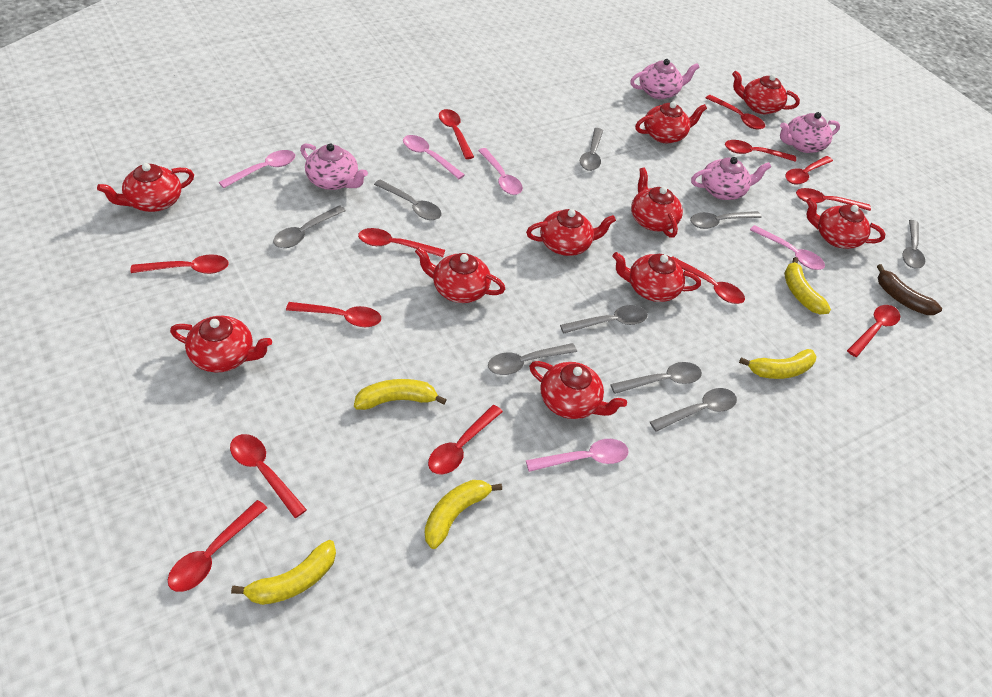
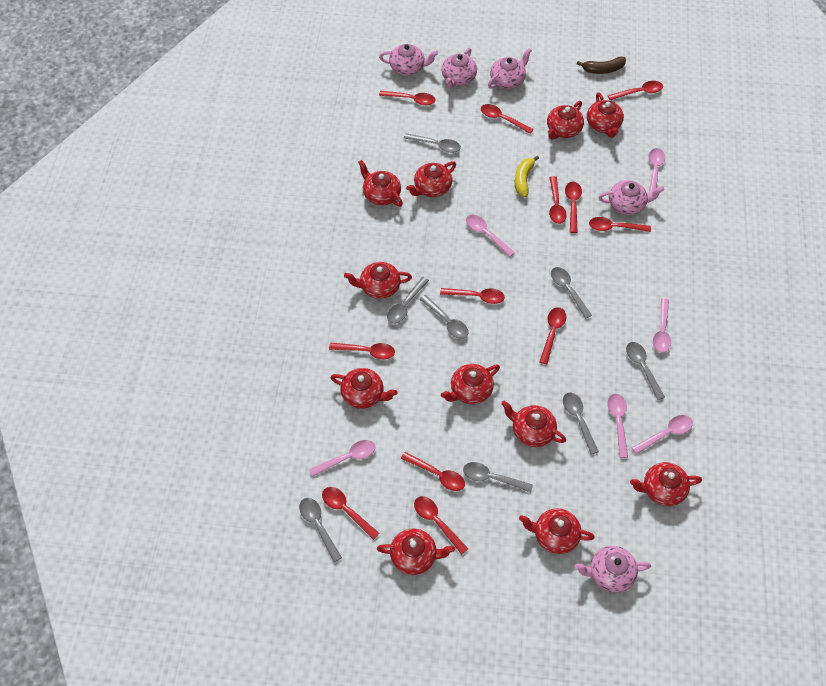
grey spoon: [273,205,346,248] [374,180,442,220] [488,343,577,375] [560,305,648,334] [580,128,603,171] [610,362,702,394] [650,388,737,432] [690,211,762,229] [902,220,925,269] = 9 -> [299,498,342,562] [387,277,429,323] [403,133,461,153] [420,295,468,339] [463,462,533,492] [551,267,592,319] [563,392,599,455] [626,342,665,400] = 8
pink spoon: [219,150,295,188] [403,135,465,179] [478,148,523,195] [526,439,629,472] [750,225,825,270] = 5 -> [309,440,375,477] [466,215,515,257] [607,394,628,458] [631,415,693,455] [649,148,665,193] [653,298,671,353] = 6
pink teapot: [300,143,368,190] [630,59,700,99] [691,157,771,200] [780,112,840,153] = 4 -> [379,44,438,75] [441,48,477,88] [488,48,532,89] [575,546,651,593] [599,180,665,215] = 5
red spoon: [130,254,229,274] [168,500,267,592] [230,434,307,518] [286,302,381,327] [358,228,445,257] [428,405,503,475] [439,109,474,159] [671,256,745,304] [706,95,765,129] [725,140,796,162] [785,156,833,184] [796,188,871,211] [847,305,900,357] = 13 -> [322,487,380,540] [329,342,395,359] [379,91,435,105] [401,452,465,491] [414,496,468,555] [440,288,505,304] [481,104,534,134] [539,307,566,364] [549,176,567,224] [565,182,582,233] [589,217,651,232] [608,81,663,100] = 12
red teapot: [97,163,194,212] [170,316,272,373] [415,247,505,303] [526,209,616,256] [529,361,627,419] [612,252,701,302] [631,167,683,238] [635,101,707,143] [732,71,800,114] [806,198,885,249] = 10 -> [330,368,398,409] [344,262,412,299] [358,160,403,206] [377,528,455,575] [406,161,456,197] [441,364,500,404] [501,401,566,447] [519,508,595,554] [547,101,584,139] [587,92,624,138] [630,462,702,506] = 11
yellow banana: [231,540,336,605] [354,379,447,410] [425,480,502,549] [739,349,817,379] [784,257,831,314] = 5 -> [515,155,539,197] = 1

